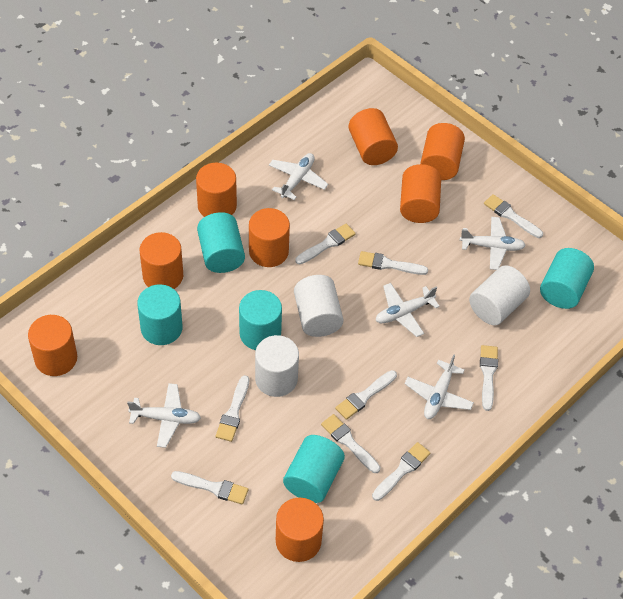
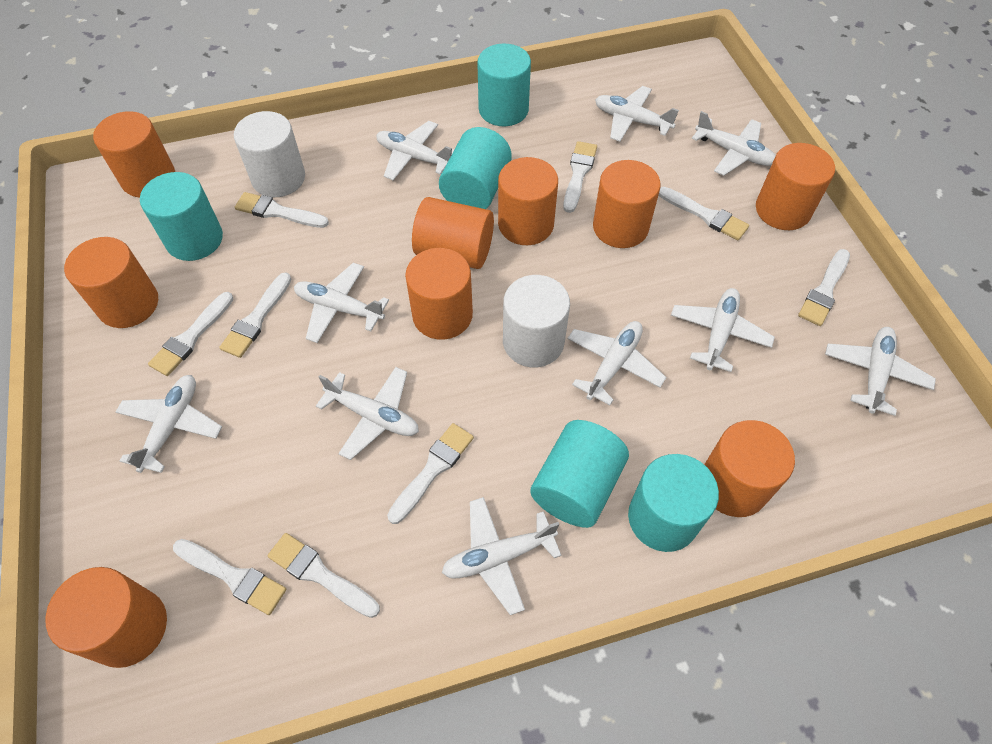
orange cylinder: [28,315,77,376] [140,232,183,289] [196,163,237,217] [249,208,290,267] [276,498,324,562] [348,108,398,165] [400,164,441,223] [420,123,465,180] = 8 -> [46,567,167,668] [64,237,158,328] [93,111,175,197] [405,248,473,340] [412,197,494,269] [498,157,558,245] [593,160,661,248] [704,420,795,517] [756,143,835,230] = 9
white cylinder: [255,335,299,397] [294,275,344,337] [469,265,530,325] = 3 -> [234,111,305,197] [503,275,570,367] = 2
white plane: [127,383,201,448] [269,153,328,200] [376,283,440,337] [404,355,474,419] [460,217,526,270] = 5 -> [116,375,222,473] [294,263,389,343] [316,367,419,460] [376,121,455,180] [442,497,561,615] [567,321,666,405] [595,86,679,142] [671,288,775,372] [692,111,776,176] [825,327,936,416] = 10

